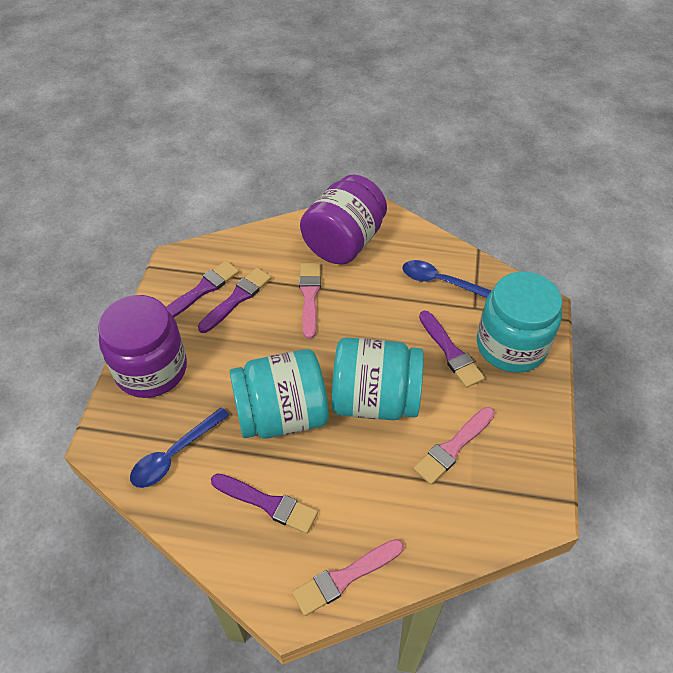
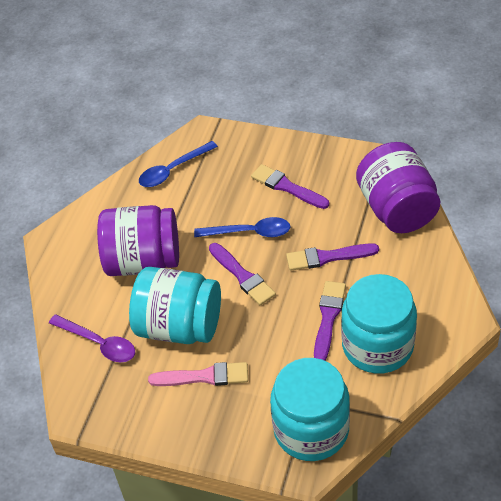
pink brush: [292,539,404,616] [299,263,321,339] [413,407,495,485] = 3 -> [148,362,248,386] = 1
purple spoon: none = 0 -> [49,314,135,362] = 1

